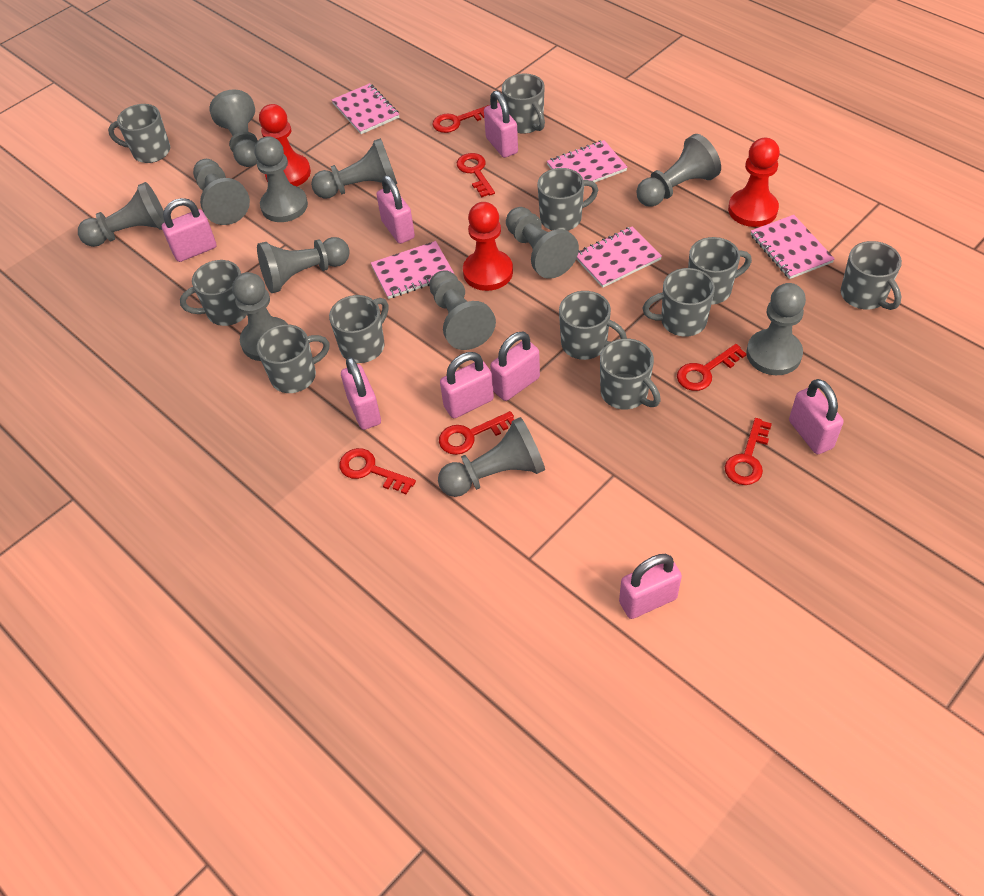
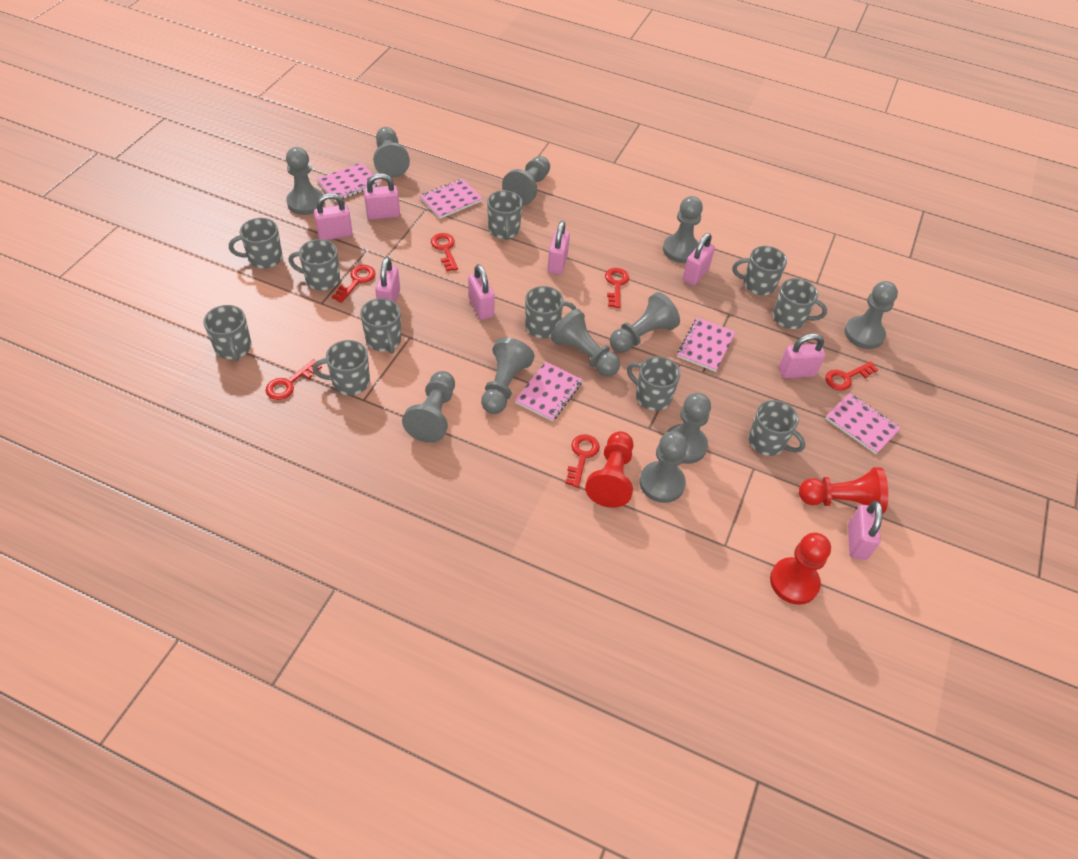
grey pawn: [78,182,165,247] [193,159,250,225] [209,89,258,167] [232,272,288,361] [254,136,308,222] [257,237,350,293] [311,138,397,199] [429,270,496,350] [438,417,545,497] [506,207,579,279] [636,134,721,207] [746,283,806,375] = 12 -> [286,147,324,215] [373,127,410,178] [402,371,455,443] [481,337,535,414] [502,156,550,206] [551,309,620,377] [610,292,680,353] [639,431,688,503] [663,196,703,263] [666,393,711,464] [845,281,898,349] = 11

